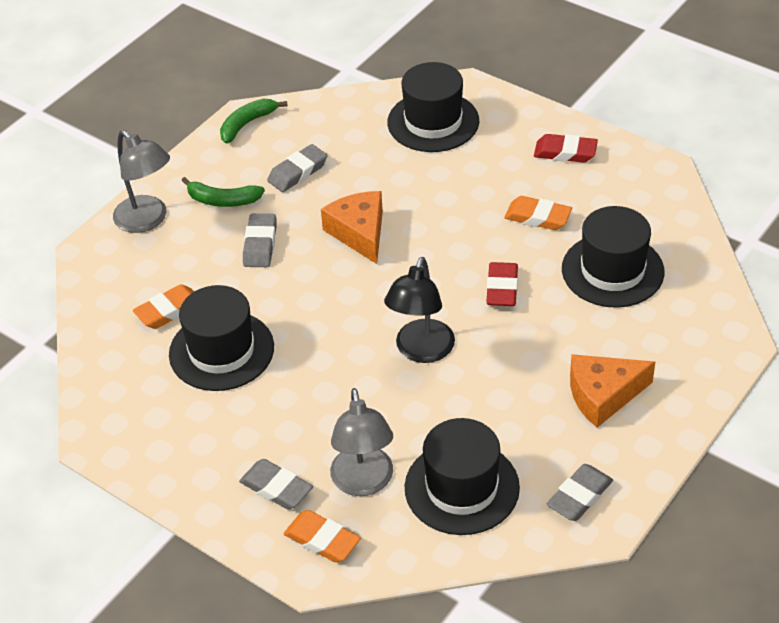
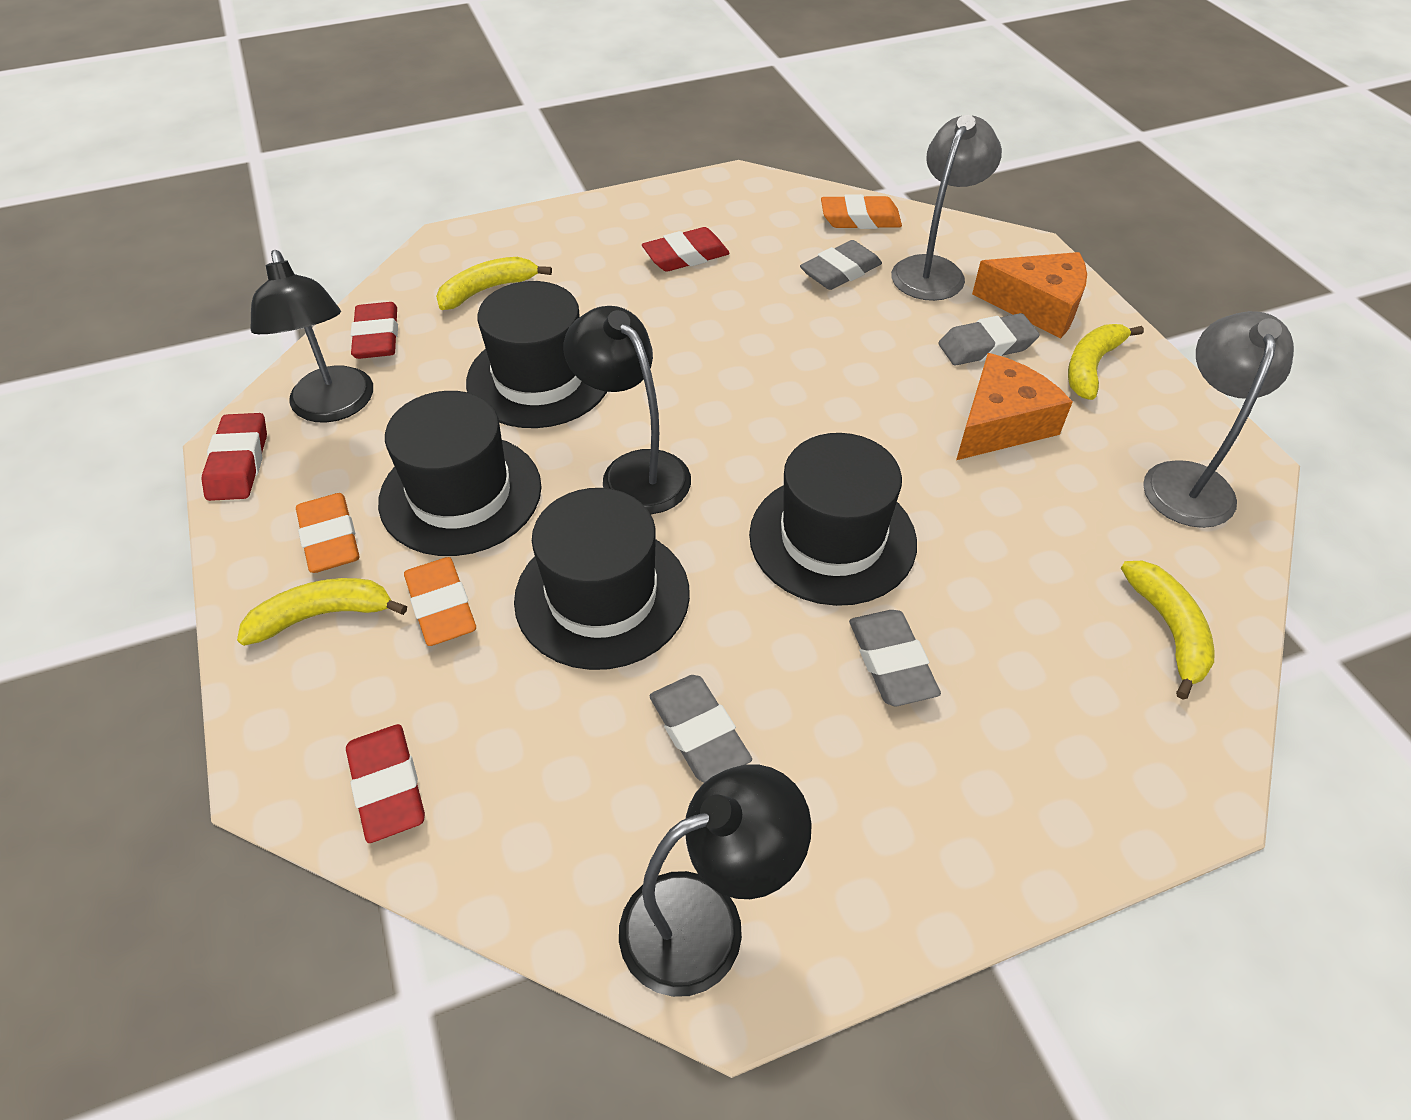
black lamp: [384,257,455,363] = 1 -> [250,250,373,423] [563,306,691,514] [619,764,812,997] = 3
green banana: [181,177,265,207] [220,99,288,144] = 2 -> none = 0
red eraser: [486,262,518,306] [534,134,598,163] = 2 -> [202,413,267,501] [346,724,425,843] [351,302,398,359] [642,227,730,272] = 4
yellow banana: none = 0 -> [237,578,407,646] [436,257,552,310] [1068,324,1144,400] [1121,561,1214,699] = 4

